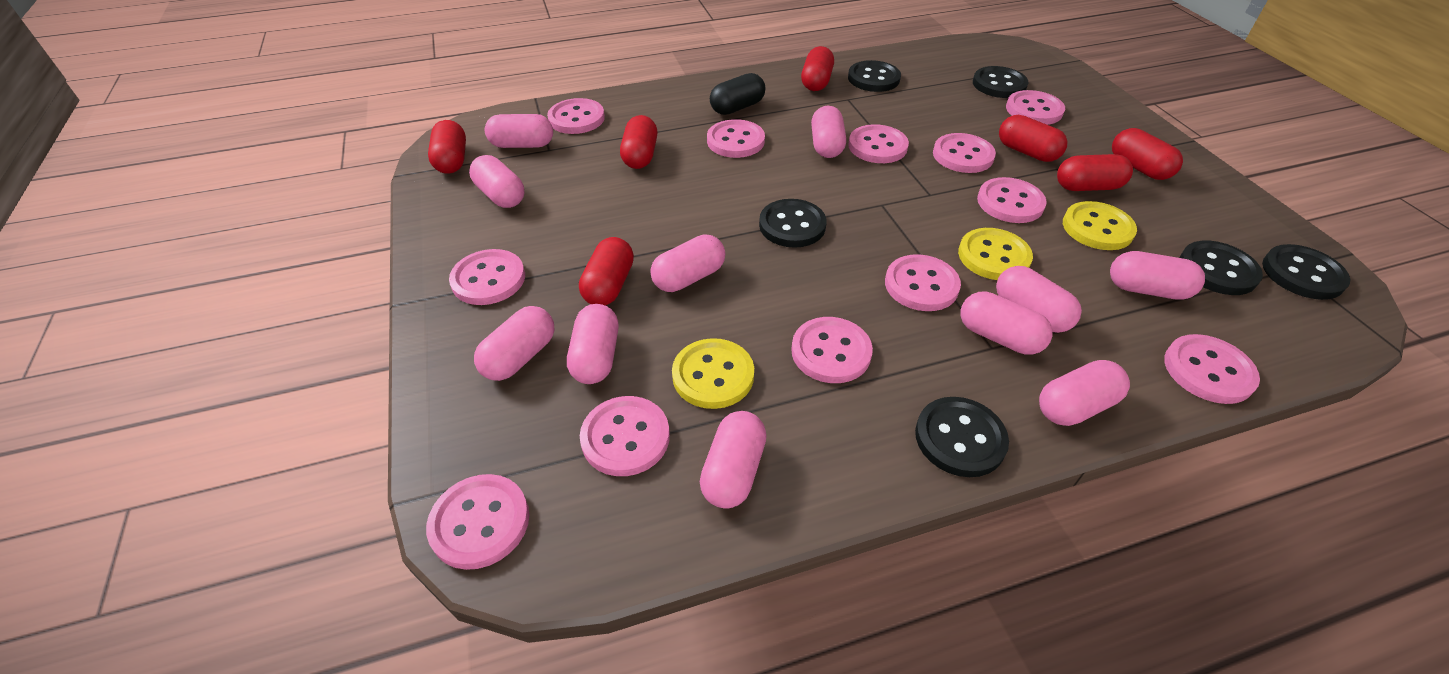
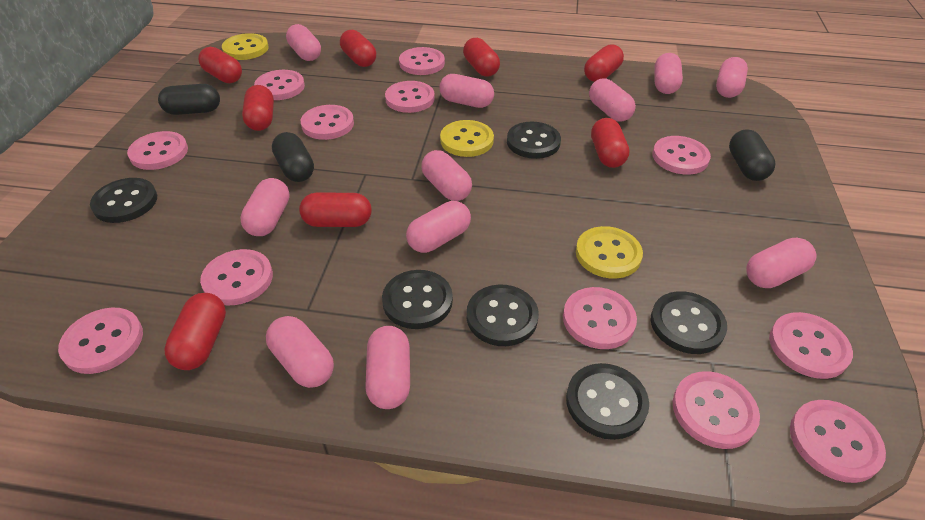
black capsule: [710,73,766,115] = 1 -> [158,84,220,115] [272,132,314,182] [729,129,775,181] = 3
red capsule: [428,120,466,174] [579,237,634,306] [620,115,658,169] [801,46,834,91] [999,115,1068,162] [1057,154,1133,191] [1112,128,1183,180] = 7 -> [164,293,226,370] [198,47,242,83] [242,85,274,131] [299,193,371,227] [340,30,376,67] [463,38,500,77] [584,44,624,82] [591,118,629,168] = 8

